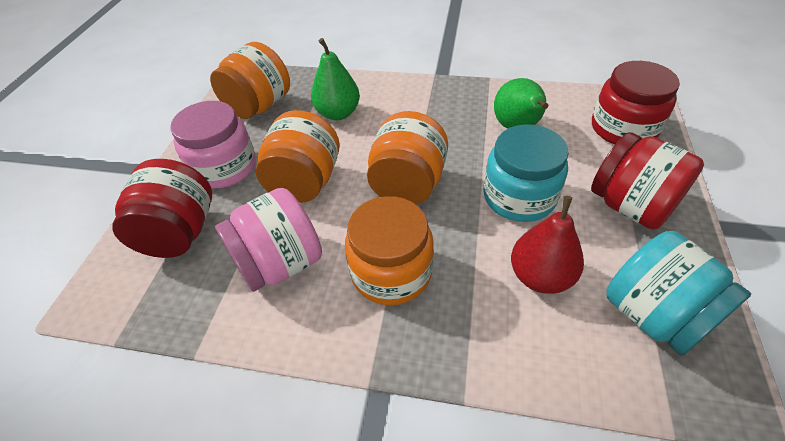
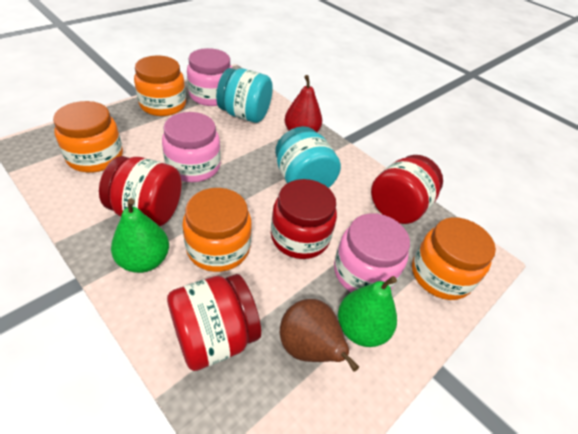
brown pear: none = 0 -> [280,299,359,371] = 1
pink jar: [170,101,256,188] [215,188,322,292] = 2 -> [162,112,221,182] [187,48,233,106] [334,213,410,292] = 3
red jar: [112,159,212,258] [591,132,704,230] [592,61,680,145] = 3 -> [99,156,182,226] [167,274,261,371] [271,179,337,259] [371,155,443,224] = 4

